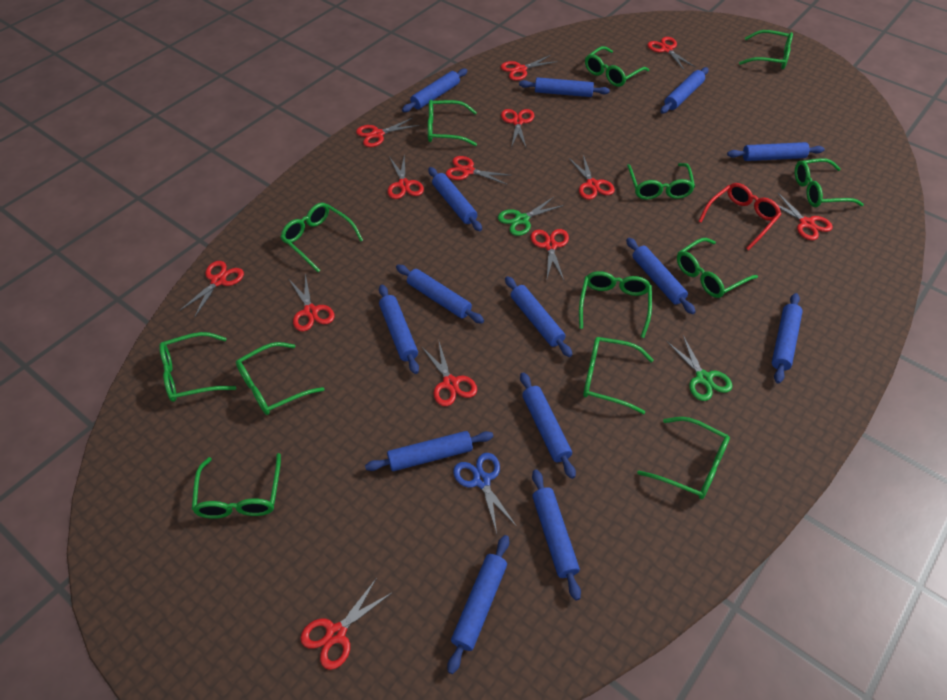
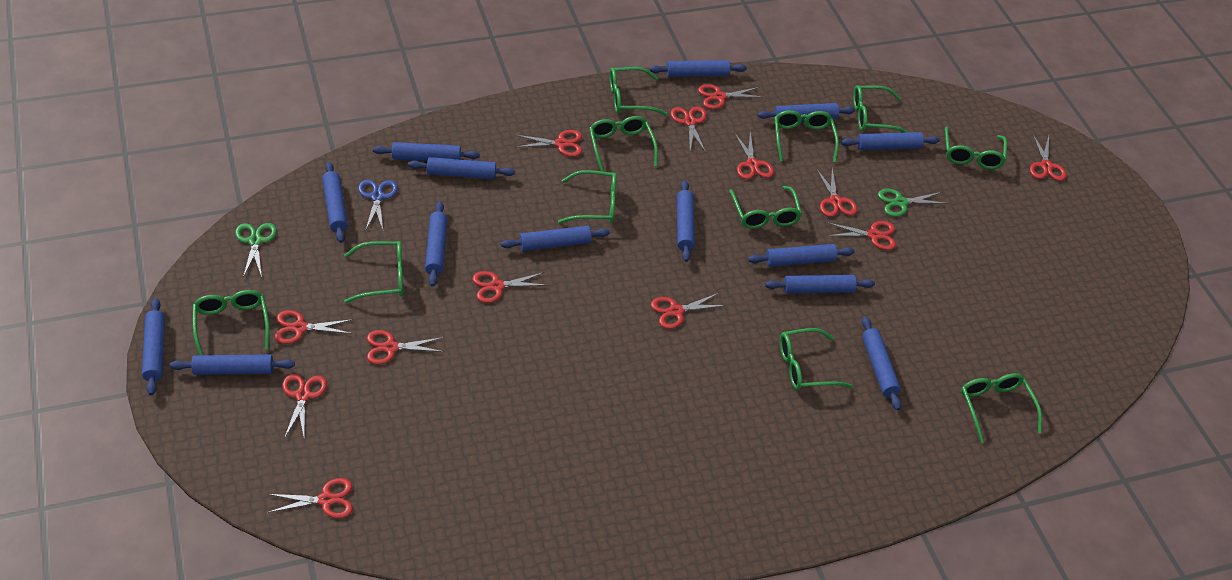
green glasses: [159,332,236,402] [192,453,281,519] [236,342,325,415] [280,203,363,272] [428,100,477,146] [579,271,652,338] [583,337,653,414] [585,46,649,87] [627,163,695,200] [637,417,730,499] [677,238,758,298] [739,30,793,69] [795,158,864,207] = 13 -> [193,290,270,355] [344,241,403,303] [558,170,617,223] [589,116,658,172] [610,67,667,116] [729,186,802,229] [774,110,839,162] [780,328,852,390] [853,85,909,133] [945,126,1007,169] [961,373,1042,443] = 11
red glasses: [698,183,781,250] = 1 -> none = 0

